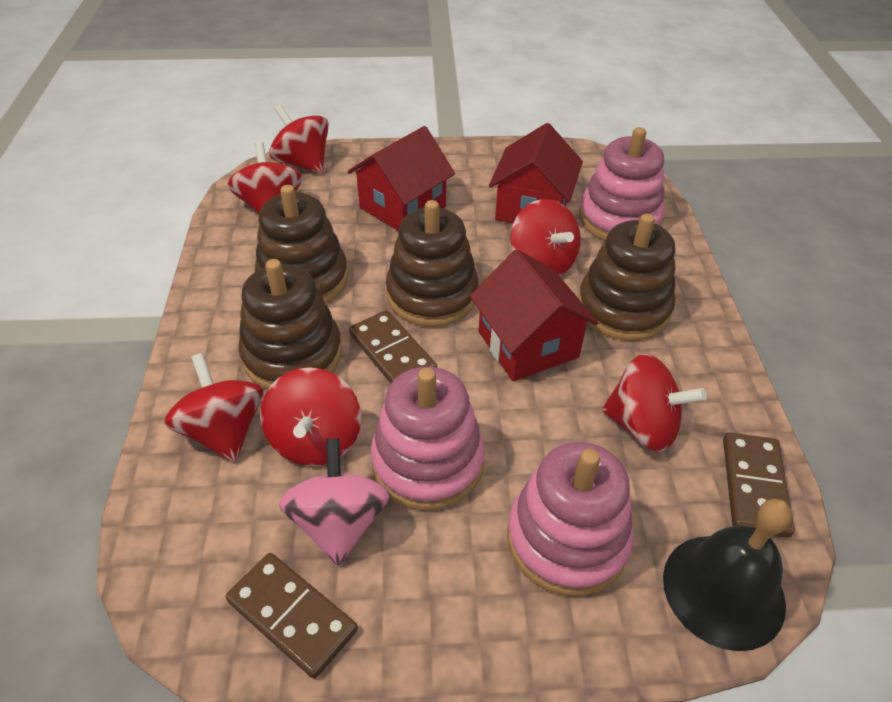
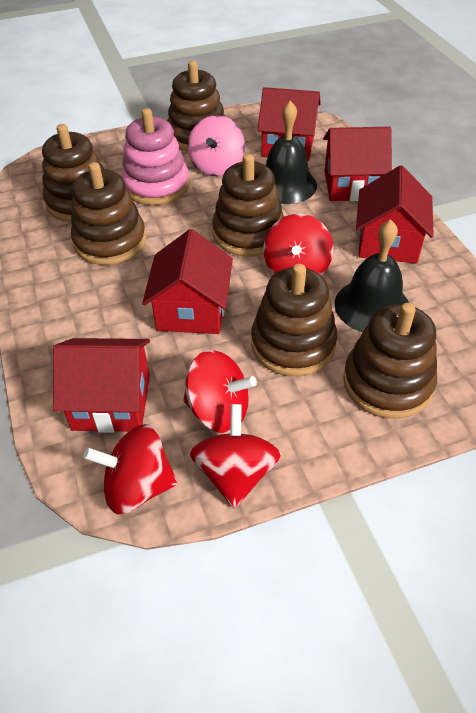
black bell: [663,499,792,651] = 1 -> [266,101,317,204] [335,219,409,332] = 2
brown domino: [226,553,358,679] [349,310,437,383] [723,432,795,538] = 3 -> none = 0
brown stacking toy: [238,259,342,389] [255,185,348,304] [386,200,479,327] [578,214,675,341] = 4 -> [42,124,104,222] [71,162,146,265] [167,61,225,151] [212,154,284,257] [251,264,337,376] [343,303,437,419] = 6
pink stacking toy: [371,367,485,510] [507,442,633,596] [579,127,665,241] = 3 -> [121,108,189,205] = 1
red house: [348,126,455,231] [470,249,598,381] [489,123,583,223] = 3 -> [53,338,150,433] [142,229,233,334] [258,87,321,161] [323,127,392,201] [356,165,434,264] = 5
red spinning top: [164,353,264,462] [228,141,302,213] [260,367,361,466] [269,104,329,174] [510,199,581,276] [602,354,707,452] = 6 -> [83,424,178,515] [183,350,257,433] [190,404,281,509] [264,214,333,275] = 4

